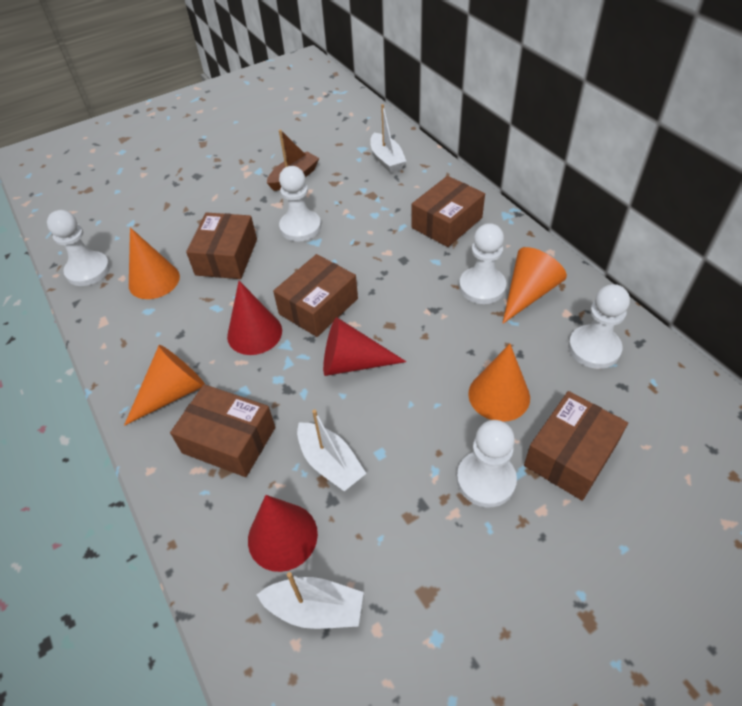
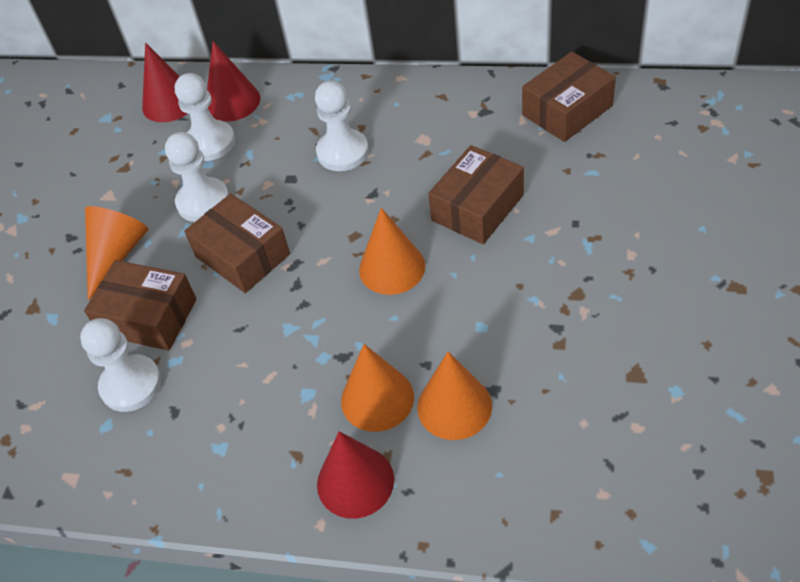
brown boat: [267,129,320,191] = 1 -> none = 0
brown box: [170,384,275,477] [186,212,257,279] [273,254,358,337] [411,176,485,247] [524,391,628,501] = 5 -> [84,260,197,351] [184,193,290,293] [428,145,524,244] [522,51,616,142] = 4
white boat: [257,572,364,629] [297,409,367,491] [370,104,406,173] = 3 -> none = 0
white pawn: [47,210,110,286] [279,166,321,241] [457,420,517,508] [459,223,506,304] [568,284,630,369] = 5 -> [80,318,161,412] [165,132,229,222] [175,73,235,161] [315,81,369,171] = 4

